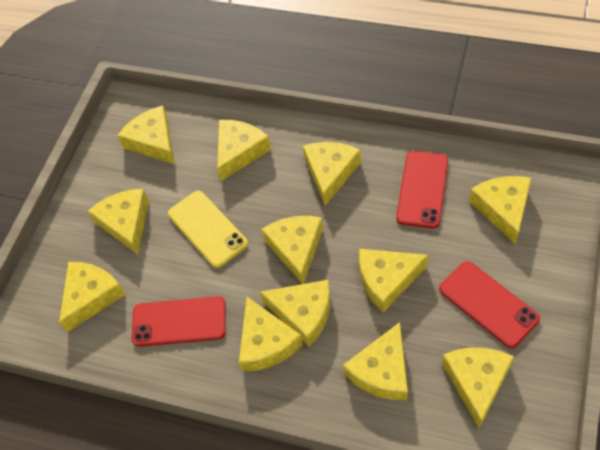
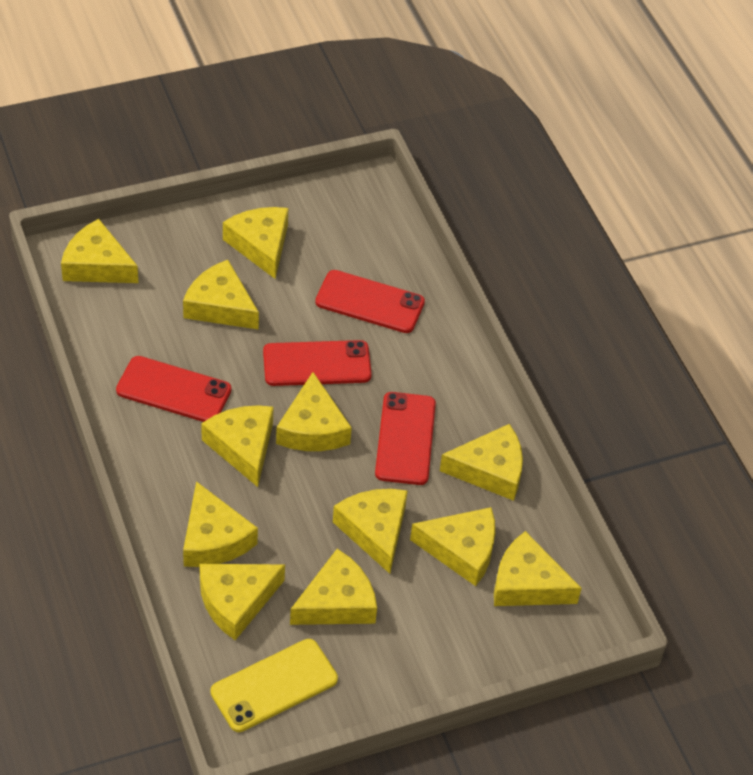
red phone: [132,296,226,347] [396,151,448,229] [439,261,540,348] = 3 -> [116,356,231,422] [263,340,372,386] [315,270,425,333] [375,392,436,485] = 4

